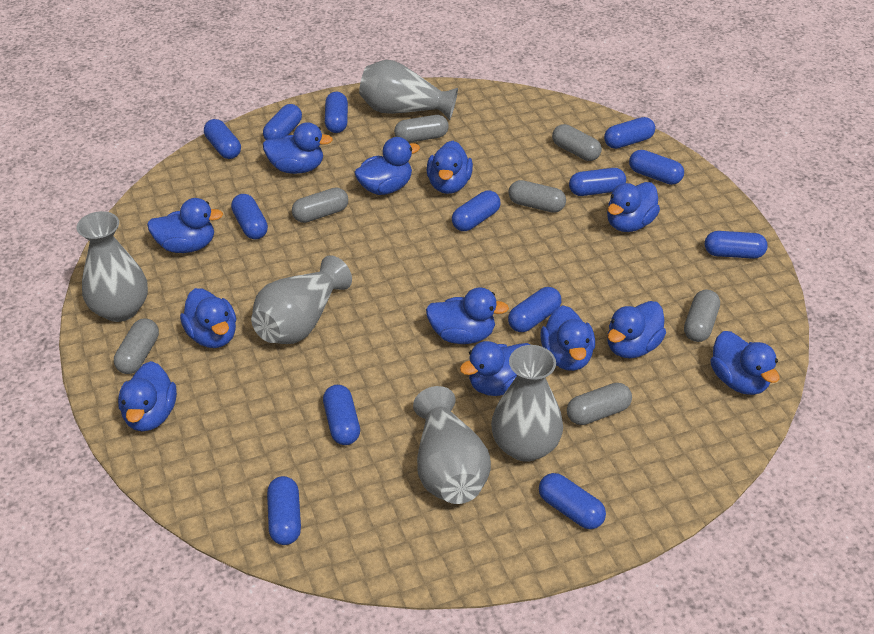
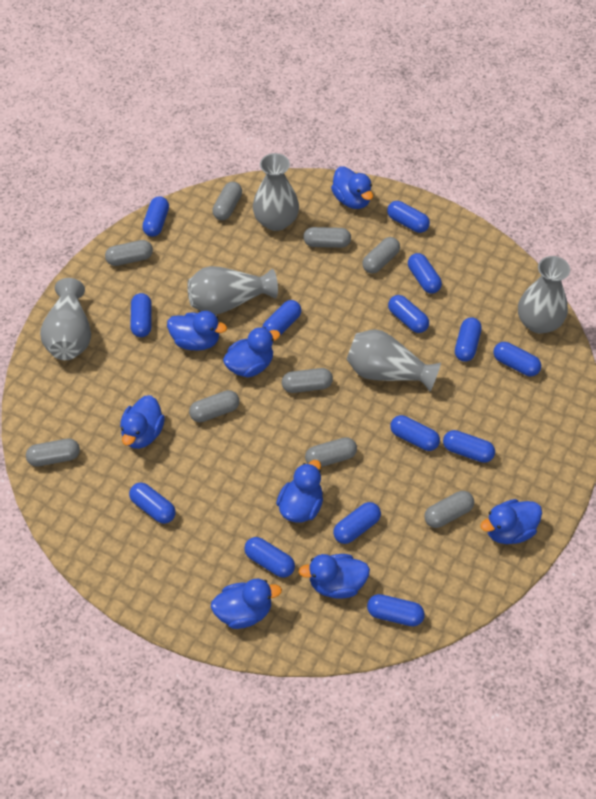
blue capsule: [204,119,241,159] [231,194,268,239] [263,104,302,140] [267,476,301,545] [323,385,360,445] [325,92,348,133] [452,191,500,231] [508,287,561,332] [539,473,606,529] [569,168,626,196] [604,117,655,149] [629,150,684,185] [705,231,768,259] = 13 -> [129,482,176,524] [131,293,152,337] [142,196,169,237] [244,537,295,578] [262,300,301,335] [333,502,381,544] [367,594,425,626] [387,201,430,233] [388,295,429,333] [390,415,440,451] [408,253,442,293] [443,430,495,463] [455,317,482,362] [494,342,541,376] = 14
blue duck: [118,361,177,431] [147,198,223,253] [180,288,236,348] [263,122,333,174] [354,137,420,195] [426,141,473,194] [426,287,509,344] [460,341,531,396] [540,305,595,371] [607,182,660,232] [607,301,666,358] [710,331,780,395] = 12 -> [120,395,165,449] [167,311,227,351] [211,579,282,629] [223,327,280,378] [276,460,323,523] [299,554,370,599] [331,166,373,209] [480,499,542,544] = 8
grey capsule: [114,318,159,374] [292,187,348,223] [394,115,449,143] [508,180,566,213] [552,124,602,161] [567,383,632,425] [684,289,720,342] = 7 -> [26,439,80,467] [105,240,153,266] [189,390,240,422] [212,182,242,220] [282,368,333,393] [303,227,351,248] [305,437,357,467] [362,237,400,274] [424,491,474,528] = 9

